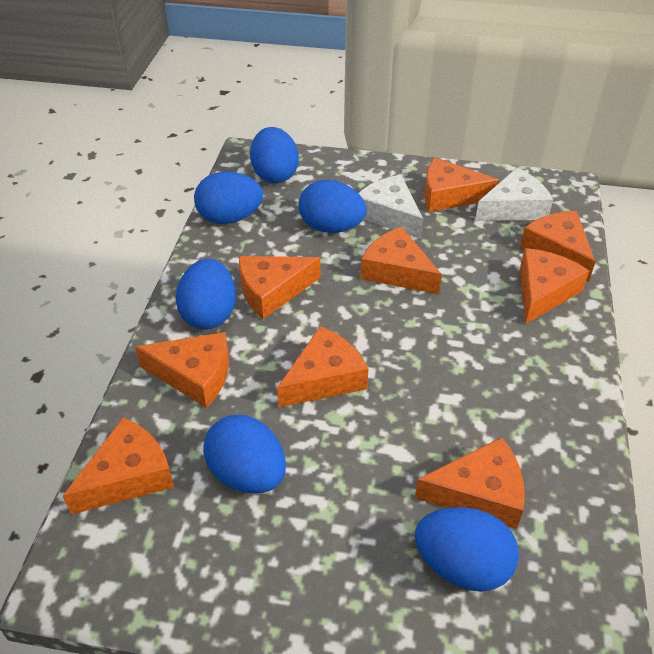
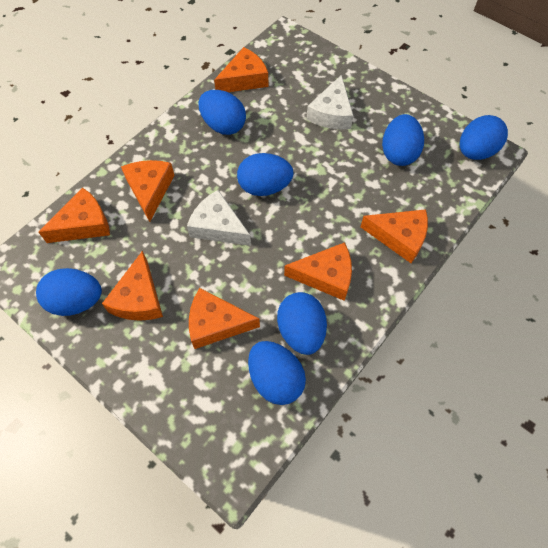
blue egg: [176,259,236,330] [194,172,263,224] [203,415,286,493] [250,127,299,183] [299,180,366,233] [415,507,519,592] = 6 -> [36,268,102,316] [198,90,246,135] [237,153,294,196] [248,341,306,405] [277,292,327,355] [382,114,424,166] [460,115,508,160] = 7
orange cheese: [63,417,174,515] [135,332,229,408] [239,256,320,319] [277,326,368,407] [361,227,442,294] [415,437,525,529] [424,158,499,212] [520,211,595,282] [520,248,589,324] = 9 -> [38,187,110,243] [102,250,163,321] [121,160,175,222] [189,288,260,349] [214,47,268,92] [284,242,352,301] [361,209,428,263] = 7

